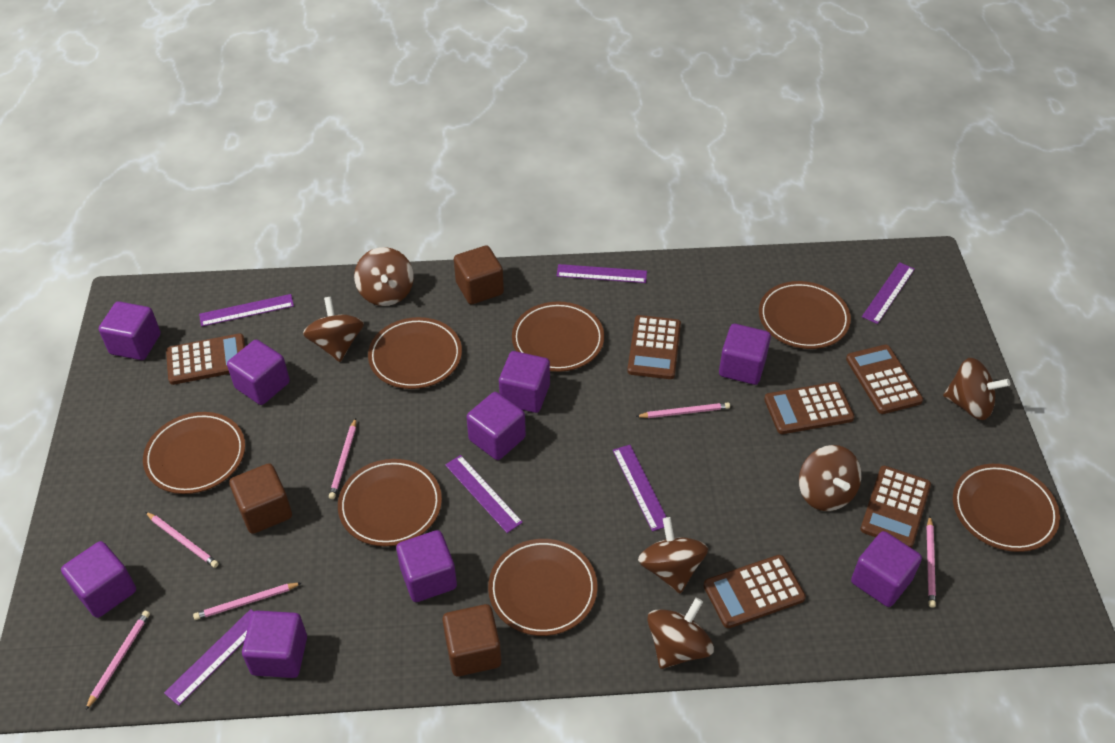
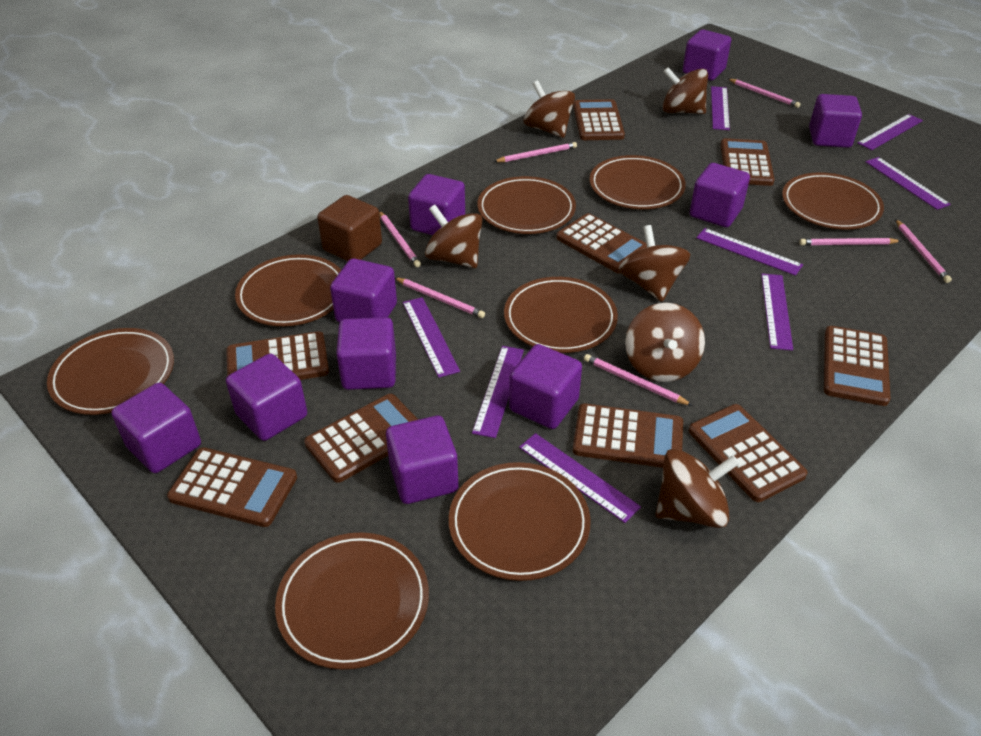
brown calculator: [166,333,245,385] [627,315,681,379] [704,555,806,628] [764,382,855,434] [846,345,923,414] [860,466,931,548] = 6 -> [167,447,297,527] [226,331,329,380] [304,394,418,483] [556,213,647,274] [573,99,625,140] [573,403,683,468] [689,404,808,502] [720,138,775,186] [824,326,891,406] = 9
brown cube: [229,463,292,534] [442,604,501,677] [454,245,504,304] = 3 -> [317,195,382,261] = 1
brown plate: [143,412,245,494] [338,459,442,546] [368,317,462,389] [488,539,597,636] [512,302,604,372] [759,281,851,349] [953,464,1060,552] = 7 -> [47,328,174,415] [235,254,341,326] [275,532,429,670] [449,462,591,581] [477,176,576,234] [504,277,618,353] [590,155,686,209] [782,172,884,229] = 8
pink pencil: [85,611,150,711] [146,512,219,568] [193,583,301,620] [329,418,356,499] [635,402,730,418] [927,516,936,608] = 6 -> [379,211,421,267] [395,277,485,318] [493,142,577,162] [584,354,693,406] [728,79,801,108] [799,238,901,246] [895,219,952,283] = 7
purple cube: [61,541,136,618] [99,301,161,360] [227,340,290,405] [242,610,307,678] [396,530,457,602] [467,392,526,460] [499,351,550,413] [719,324,771,385] [851,531,922,607] = 9 -> [111,383,201,473] [226,354,307,441] [330,258,397,322] [336,317,396,390] [386,416,458,504] [408,174,465,235] [509,344,582,429] [683,29,731,81] [690,163,750,227] [809,94,862,148] = 10
purple ruler: [164,609,254,706] [199,294,294,327] [445,455,523,533] [557,264,647,283] [613,445,666,532] [862,262,915,324] = 6 -> [403,297,460,378] [472,346,524,438] [519,433,641,523] [696,228,803,276] [711,86,730,130] [761,274,793,351] [857,114,923,150] [865,157,951,210] = 8

